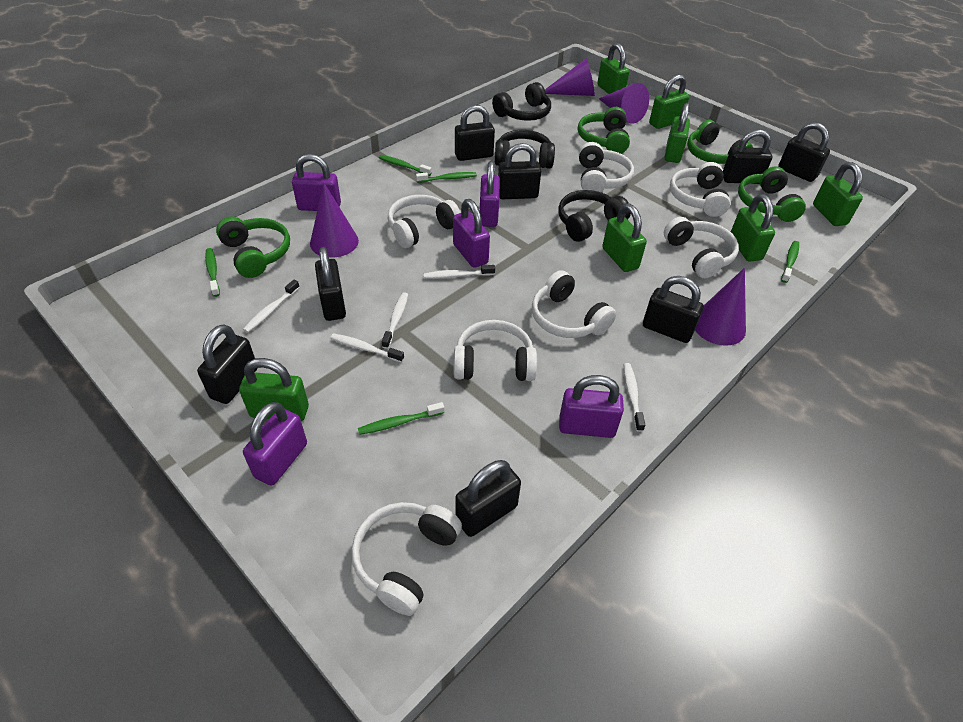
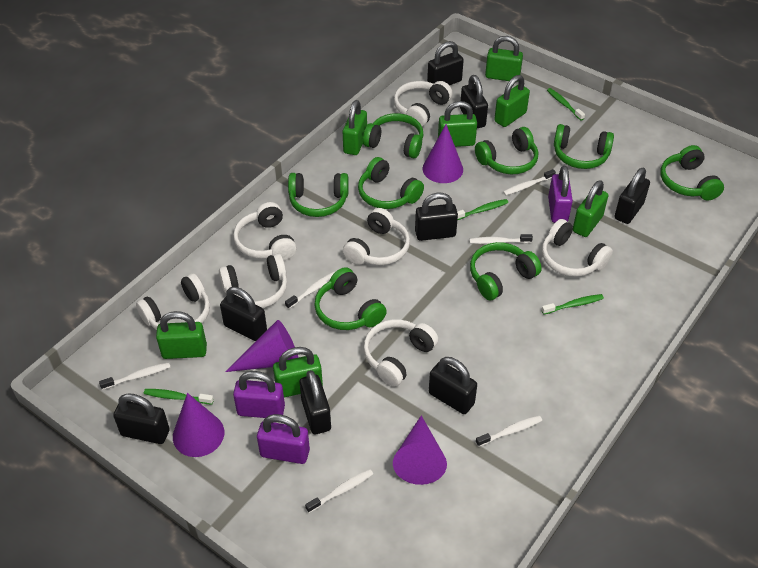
black headphones: [492,82,551,121] [495,130,555,169] [558,190,631,242] = 3 -> none = 0
green headphones: [216,217,290,278] [578,107,630,154] [687,120,753,164] [738,166,806,222] = 4 -> [288,173,349,217] [314,267,387,330] [358,157,424,209] [363,113,424,158] [470,242,542,301] [475,127,538,174] [554,124,614,169] [660,145,724,200] = 8
green toothbrush: [205,248,220,297] [358,402,444,435] [379,155,432,176] [416,172,477,183] [781,241,799,283] = 5 -> [144,389,214,405] [457,199,508,220] [541,294,604,315] [547,88,585,121] = 4
purple padlock: [243,402,307,486] [292,154,341,211] [453,199,490,268] [480,161,500,227] [559,375,624,438] = 5 -> [233,371,285,418] [257,414,310,464] [548,166,573,223] = 3
white toothbrush: [243,280,300,333] [330,333,404,363] [382,292,408,349] [424,265,495,279] [623,363,645,432] = 5 -> [99,362,170,390] [285,271,336,309] [305,469,373,513] [470,234,533,244] [476,415,542,447] [503,169,556,195] = 6

